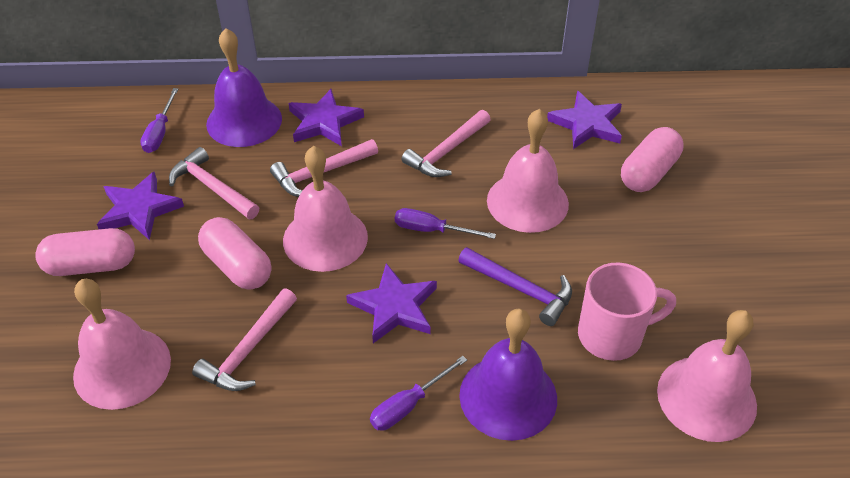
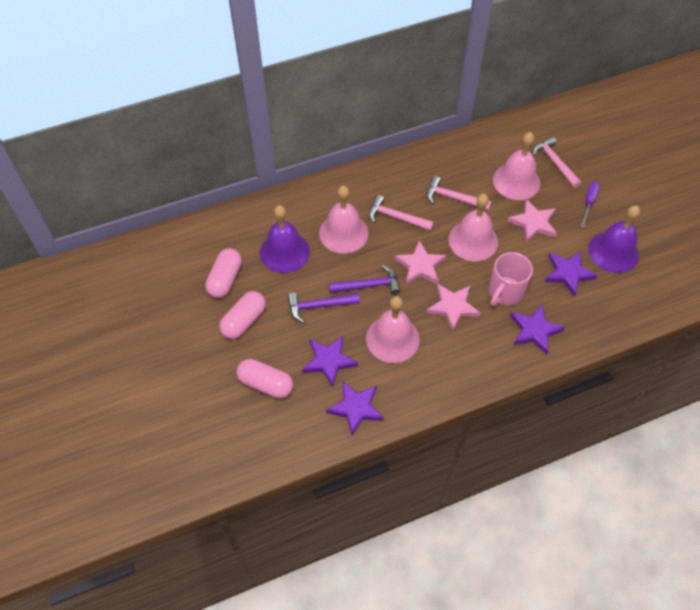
pink hammer: [169,147,259,219] [192,288,297,391] [270,139,378,197] [401,110,491,177] = 4 -> [369,195,434,231] [427,176,491,210] [532,136,581,188] = 3
pink star: none = 0 -> [394,240,446,284] [426,283,481,331] [507,199,557,243] = 3
purple hammer: [458,247,572,326] = 1 -> [288,292,360,323] [329,265,401,295] = 2
purple screwdriver: [140,88,178,153] [370,356,467,431] [395,208,496,239] = 3 -> [581,181,600,227] = 1

